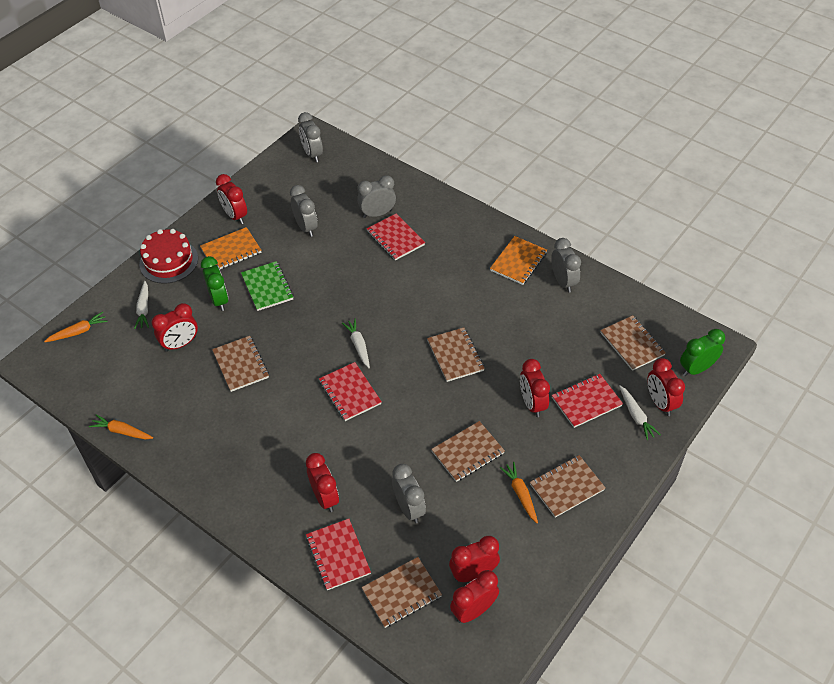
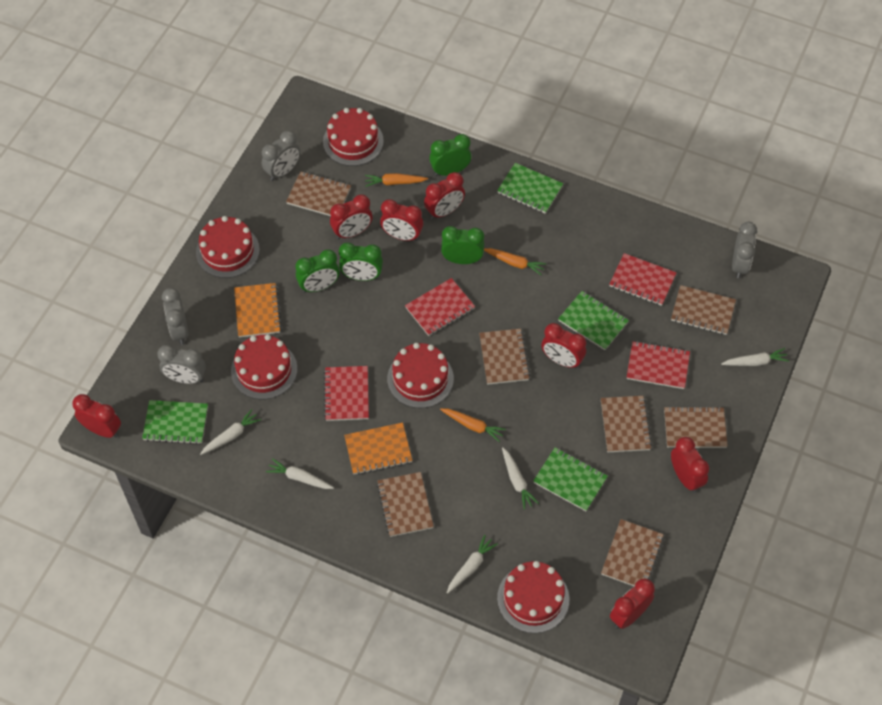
brown notebook: [212,336,269,392] [361,557,442,628] [427,327,485,382] [431,421,505,482] [530,455,606,518] [600,315,666,371] = 6 -> [286,171,351,216] [377,472,434,537] [479,329,530,385] [601,396,652,452] [601,519,664,586] [664,406,728,448] [671,285,736,335] = 7
green clock: [201,256,229,311] [680,329,725,376] = 2 -> [295,249,340,293] [339,243,383,281] [429,134,471,176] [441,226,484,264] = 4
green notebook: [241,261,294,311] = 1 -> [142,400,208,444] [497,163,563,214] [533,447,608,511] [558,291,629,350] = 4
grey clock: [290,185,318,237] [298,112,323,162] [357,175,396,218] [392,464,426,523] [551,238,581,293] = 5 -> [157,345,206,384] [162,288,188,345] [262,131,300,181] [732,222,757,278] = 4
red cake: [139,229,198,284] = 1 -> [196,216,260,278] [231,334,297,399] [323,108,384,166] [387,343,454,408] [497,561,569,633] = 5
white carrot: [134,281,149,329] [342,319,370,368] [619,386,661,440] = 3 -> [200,409,261,455] [266,458,334,489] [447,535,498,594] [502,447,539,510] [721,348,789,366] = 5

